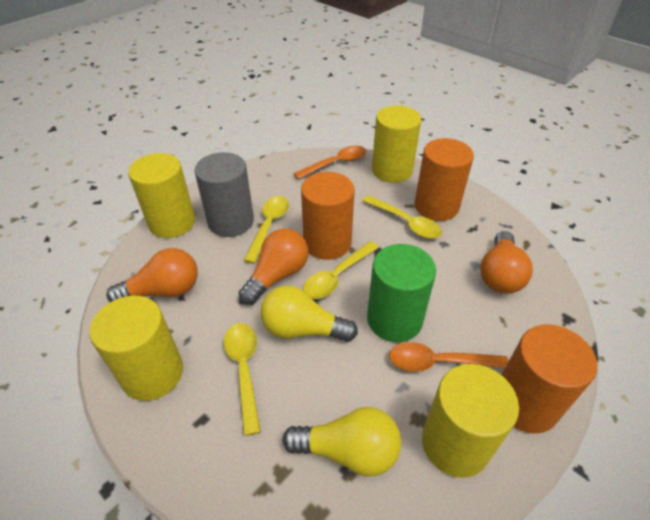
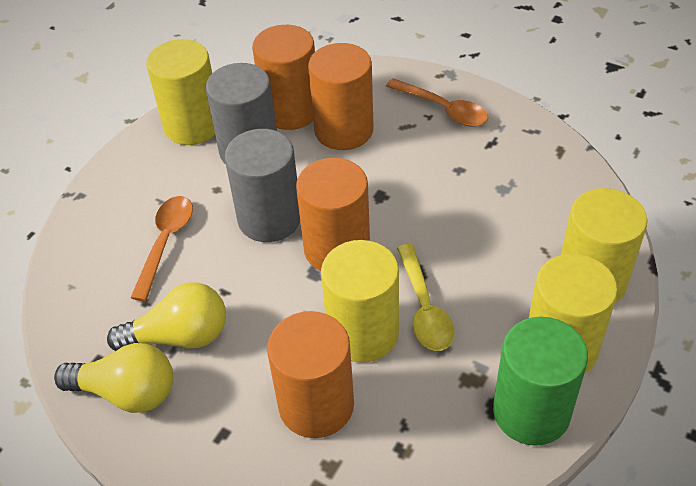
grey cylinder: [194,152,254,237] = 1 -> [206,63,277,164] [225,129,300,242] = 2
orange cylinder: [301,172,355,260] [414,138,474,221] [502,324,597,434] = 3 -> [252,25,315,130] [267,311,354,438] [296,158,370,271] [308,43,373,150] = 4
orange light bulb: [106,248,198,302] [239,228,309,305] [480,231,533,294] = 3 -> none = 0
yellow spoon: [224,323,261,436] [244,196,289,264] [303,241,379,299] [362,195,442,239] = 4 -> [397,244,455,351] = 1

